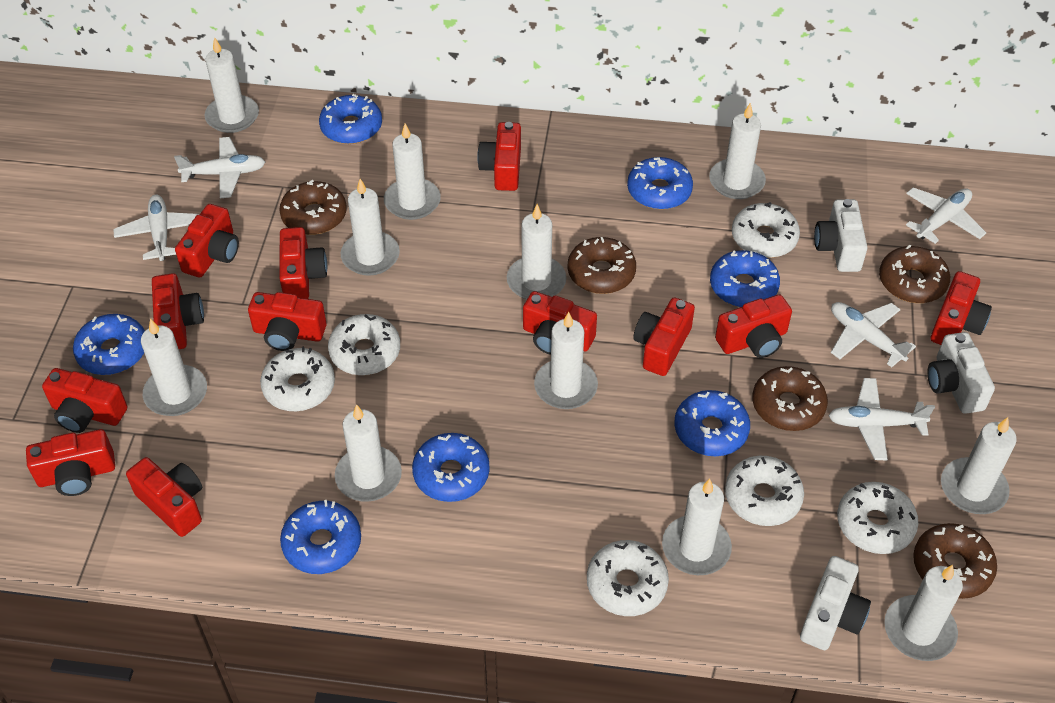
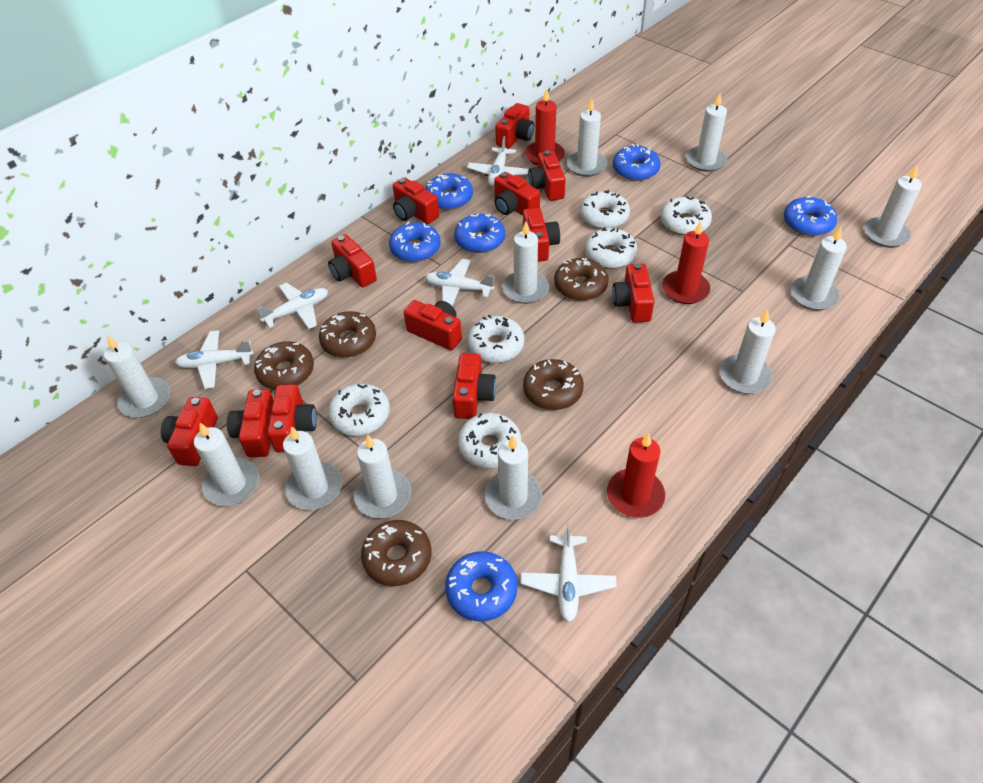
blue donut: [73,314,145,375] [280,500,361,574] [319,94,382,144] [412,433,490,502] [627,157,693,210] [674,390,750,456] [710,250,780,307] = 7 -> [389,222,440,262] [425,173,473,210] [445,551,518,621] [454,213,505,253] [613,144,661,181] [784,196,837,236] = 6
red candle: none = 0 -> [525,88,565,165] [607,433,665,518] [663,221,710,304] = 3
white camera: [800,556,871,650] [814,199,868,272] [927,332,995,414] = 3 -> none = 0

